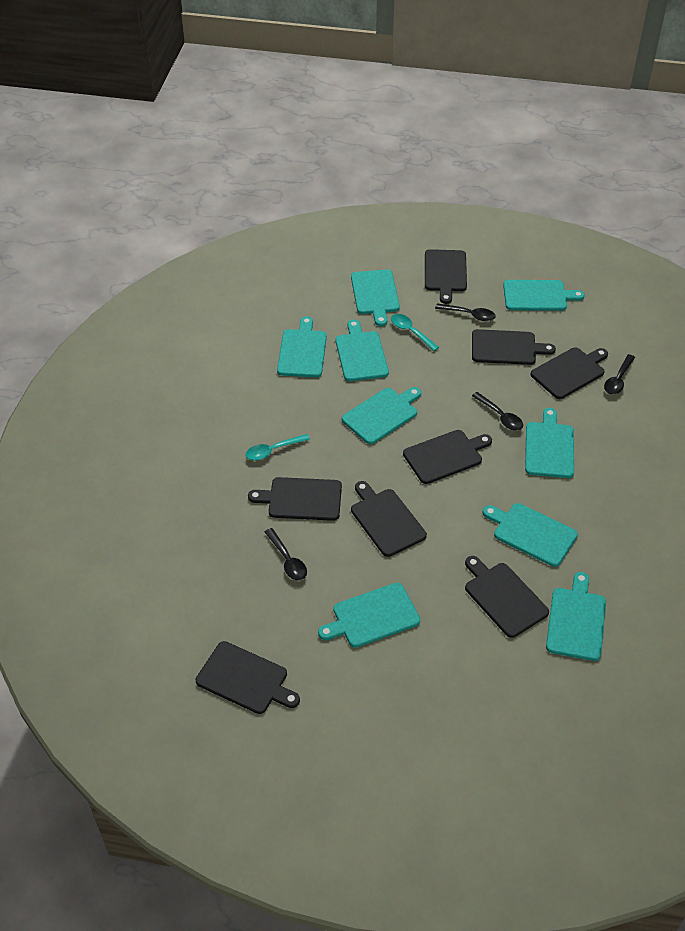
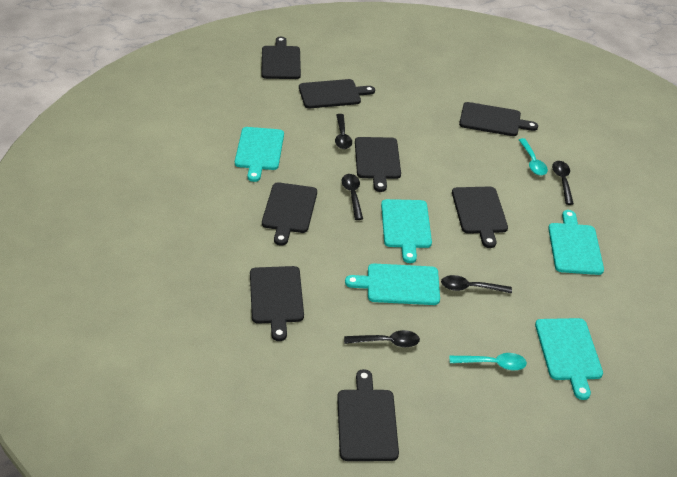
black spoon: [265,528,307,580] [435,304,496,321] [472,392,523,431] [604,354,635,395] = 4 -> [335,114,352,149] [342,174,363,220] [344,330,420,347] [441,275,512,293] [552,161,574,205] = 5
turquoise cutting board: [277,316,327,377] [318,583,420,648] [336,320,389,381] [342,387,421,444] [351,269,400,326] [483,503,578,567] [503,280,585,311] [525,408,574,478] [546,572,606,661] = 9 -> [235,127,284,182] [345,264,440,305] [381,199,432,263] [535,318,603,400] [548,210,604,275] = 5

